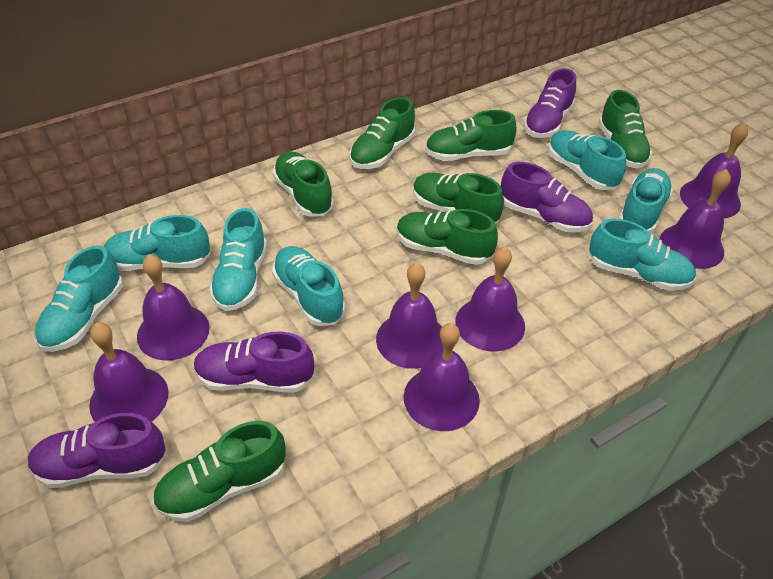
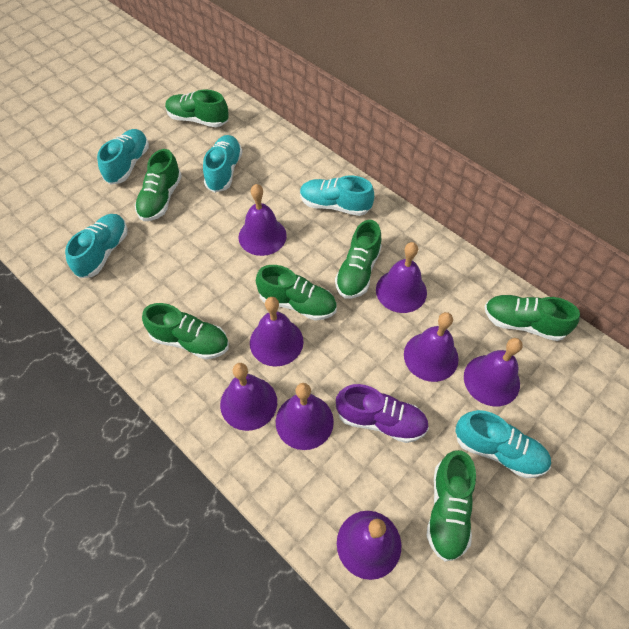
purple bell: [89,323,169,422] [137,254,210,361] [376,263,443,369] [404,323,480,431] [455,247,525,352] [660,169,731,269] [680,122,748,218] = 7 -> [220,363,277,431] [238,184,287,256] [250,297,304,367] [276,383,334,450] [337,511,401,580] [376,242,427,313] [404,312,459,382] [464,338,523,406] = 8
purple shoe: [28,413,166,488] [194,332,314,392] [501,162,593,233] [523,68,576,138] = 4 -> [336,384,429,443] = 1
turquoise shoe: [35,245,123,352] [104,215,210,271] [209,208,267,311] [272,246,345,326] [548,130,626,190] [589,219,696,291] [619,168,673,234] = 7 -> [65,214,128,278] [97,129,149,185] [203,135,242,193] [300,175,374,216] [455,410,551,478] = 5

